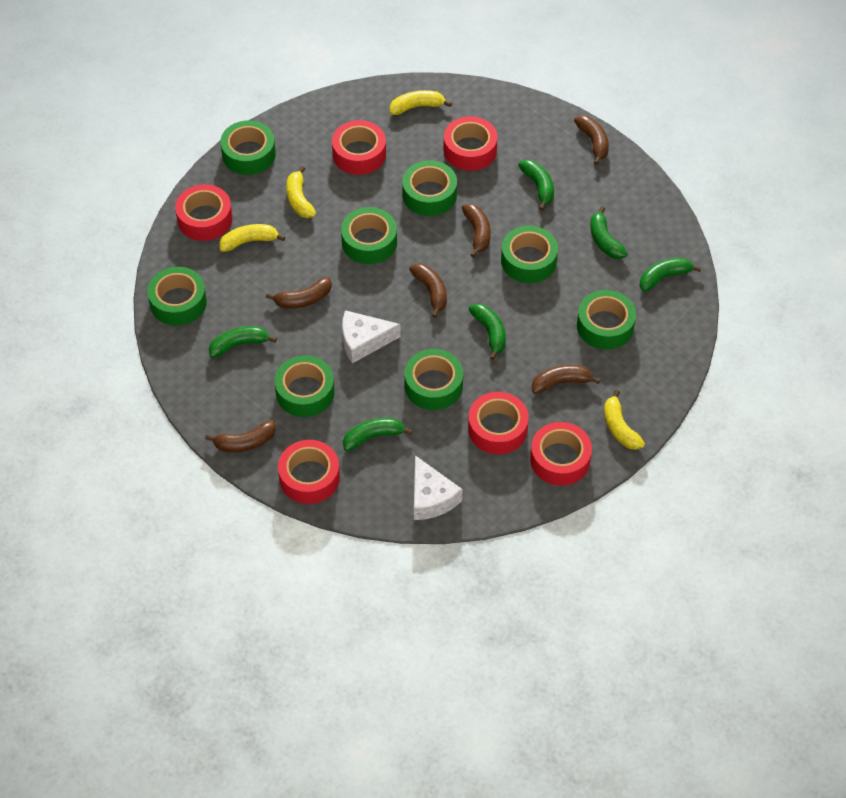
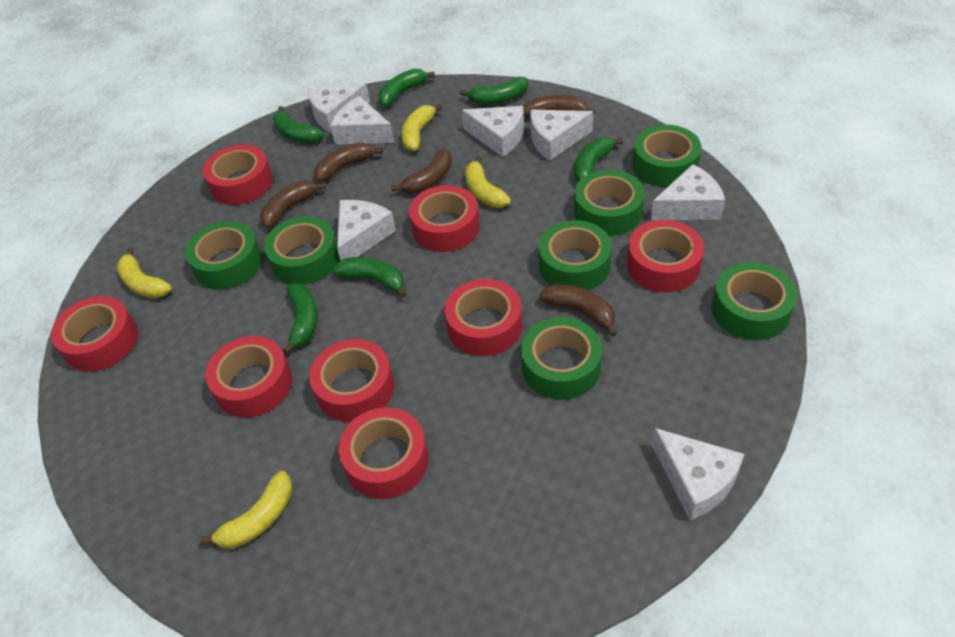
brown banana: [205,420,276,452] [266,277,332,309] [409,263,447,318] [462,204,491,258] [532,365,600,394] [574,115,609,165] = 6 -> [260,181,326,228] [314,142,383,182] [391,148,452,193] [523,95,595,118] [539,284,617,337] = 5
green tape: [147,267,207,326] [220,120,276,175] [274,355,335,417] [341,207,397,264] [402,160,457,216] [404,349,463,410] [501,226,558,283] [577,290,636,350] = 8 -> [185,221,262,290] [264,217,339,285] [521,317,602,400] [538,220,612,290] [574,170,645,236] [632,125,702,187] [712,262,797,340] = 7
red tape: [175,184,233,241] [278,440,340,504] [332,120,386,175] [444,116,498,171] [468,392,529,454] [530,422,592,486] = 6 -> [51,296,138,372] [203,144,273,205] [205,336,292,418] [309,339,394,422] [339,407,429,499] [409,185,480,252] [444,279,522,356] [627,220,704,292] = 8
white cheese: [342,310,401,364] [414,455,462,520] = 2 -> [308,83,370,133] [330,96,395,144] [337,200,396,260] [462,106,524,157] [530,110,593,161] [651,164,725,220] [652,428,744,520] = 7

